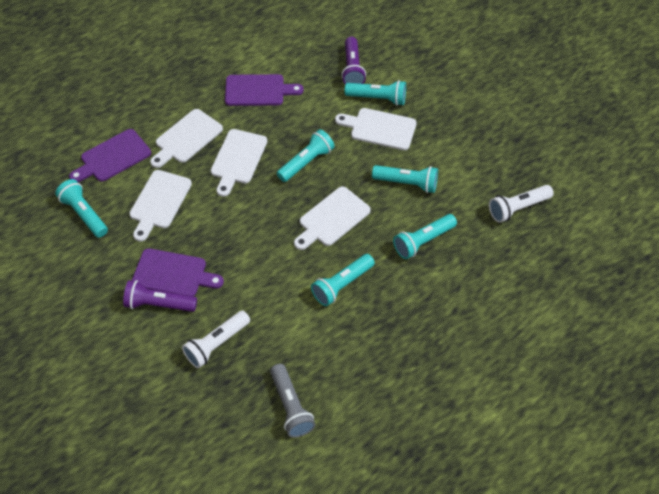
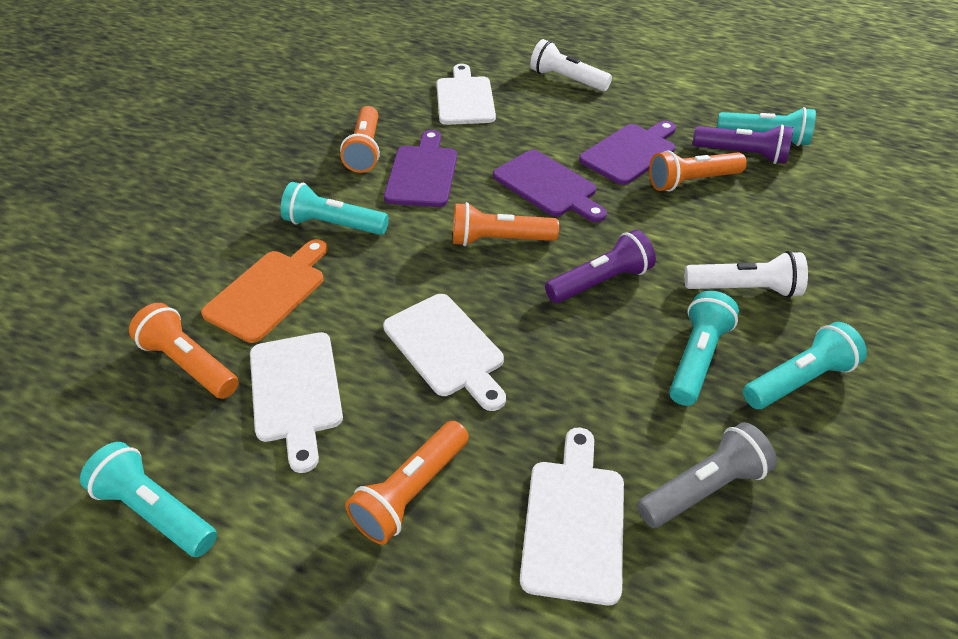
orange cutting board: none = 0 -> [201,239,328,343] = 1
orange flashlight: none = 0 -> [129,303,239,399] [340,106,380,173] [345,421,469,545] [453,202,559,246] [649,150,747,191] = 5
turquoise flashlight: [55,179,108,238] [277,129,335,182] [311,254,375,306] [345,80,406,106] [372,165,438,193] [393,214,457,259] = 6 -> [80,442,217,557] [281,182,389,235] [669,291,739,406] [717,107,816,146] [743,322,867,409] = 5
white cutting board: [129,170,192,242] [150,109,223,168] [211,129,267,197] [294,186,371,250] [335,108,417,150] = 5 -> [250,332,343,473] [383,294,506,411] [436,64,496,125] [520,428,624,605] = 4

